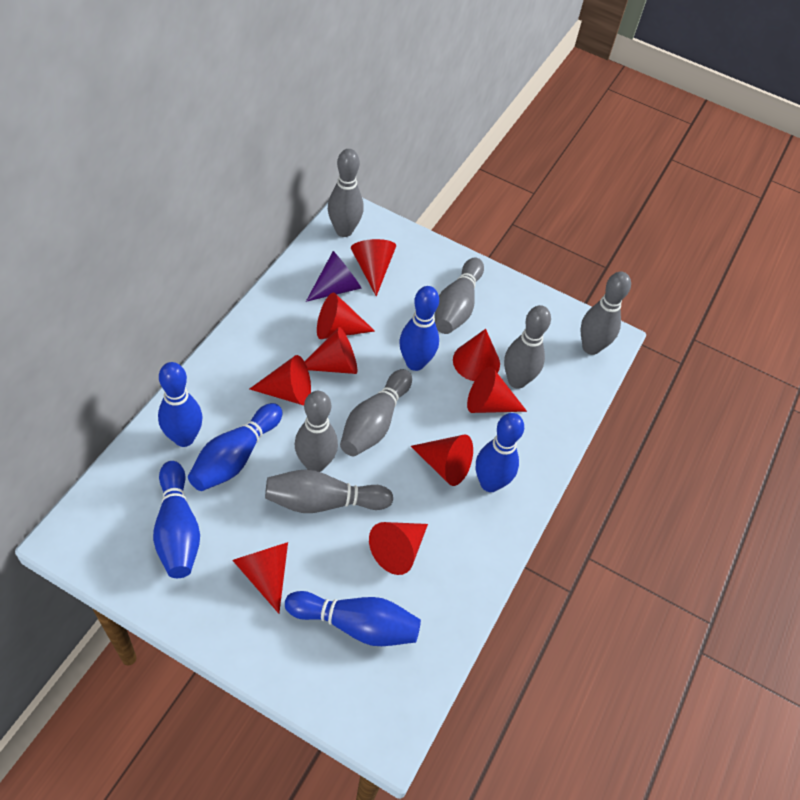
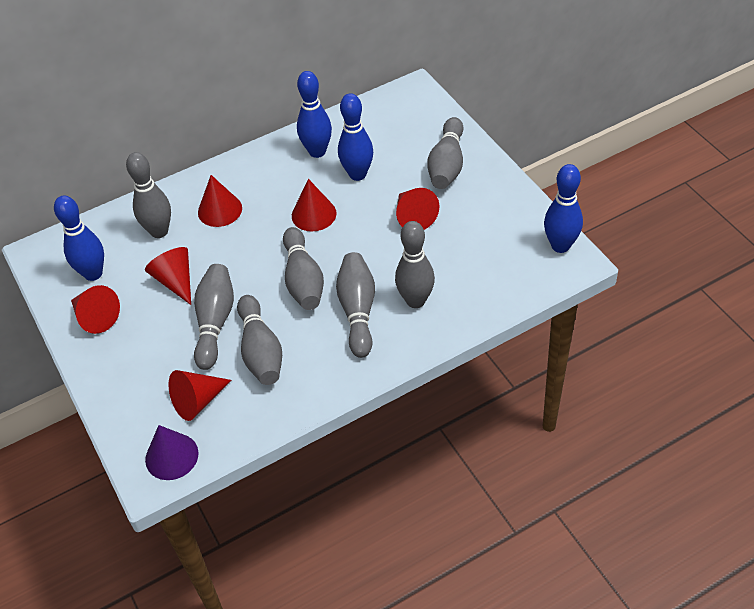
blue bowling pin: [153,461,200,578] [158,362,203,447] [188,403,282,491] [285,591,421,646] [399,286,439,371] [476,413,524,492] = 6 -> [54,195,104,281] [297,71,332,158] [338,93,373,181] [544,164,583,253] = 4
red cone: [232,542,288,614] [250,355,311,405] [304,327,357,374] [317,293,375,339] [351,239,396,296] [369,522,428,575] [411,434,473,486] [453,329,500,381] [467,367,527,413] = 9 -> [71,285,120,334] [145,247,191,305] [168,370,231,421] [198,175,242,227] [292,179,337,231] [396,188,439,230] = 6

